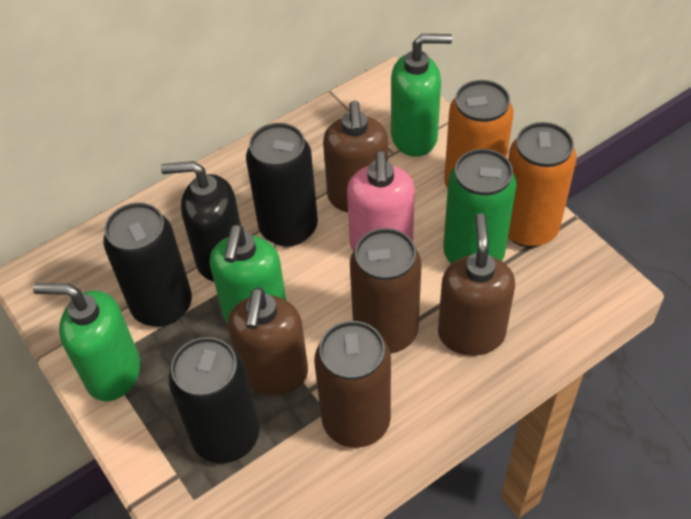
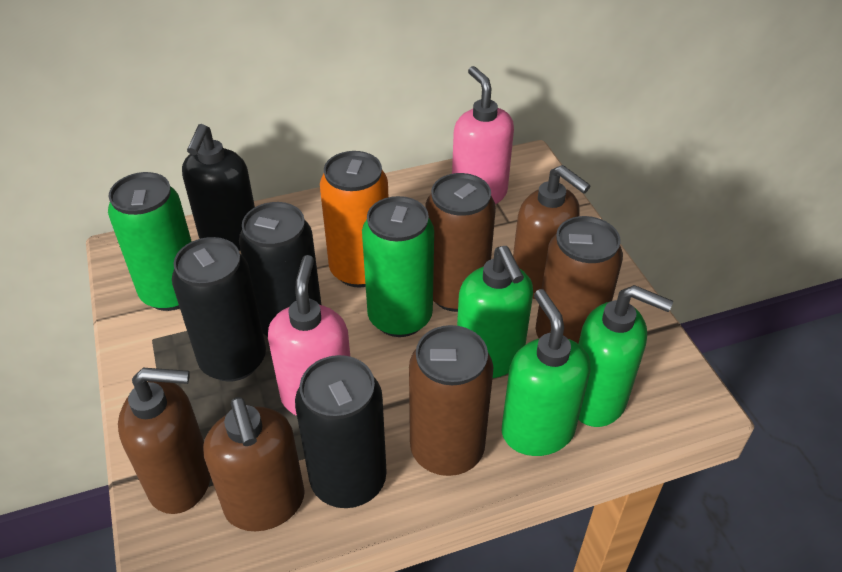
brown can: [314,321,391,448] [350,228,422,354] = 2 -> [409,325,493,476] [426,173,496,312] [536,216,623,344] = 3
green can: [443,149,517,264] = 1 -> [108,172,192,311] [362,196,434,337] = 2
orange can: [444,80,514,189] [508,122,576,248] = 2 -> [320,151,388,287] = 1
pink soap dispenser: [347,151,415,251] = 1 -> [268,255,350,416] [452,66,514,204] = 2

